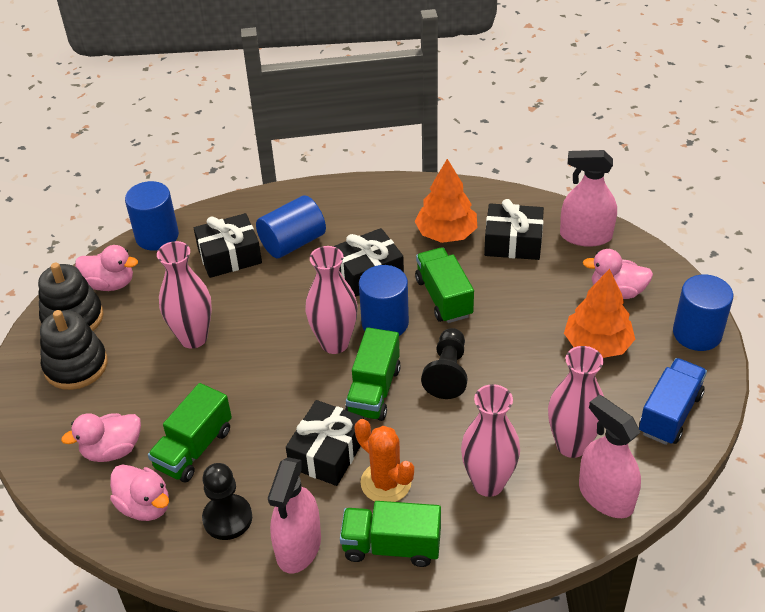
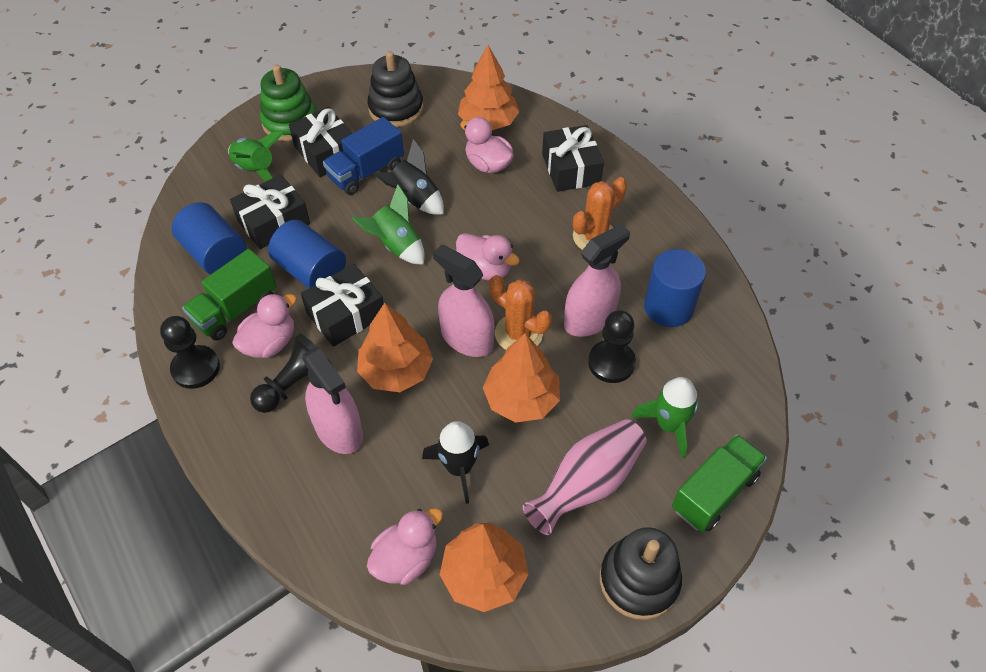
black pawn: [202,463,252,540] [421,328,467,399] = 2 -> [160,316,220,389] [250,333,333,413] [588,310,636,383] = 3
black rocket: none = 0 -> [373,139,444,215] [422,421,489,504] = 2
blue cylinder: [125,181,179,251] [256,195,326,258] [359,265,409,336] [673,274,733,351] = 4 -> [172,202,247,275] [268,220,346,288] [644,249,706,327] = 3
green rocket: none = 0 -> [228,132,284,182] [352,184,425,265] [631,377,699,458] = 3
green stacking toy: none = 0 -> [260,65,316,141] = 1
green truck: [148,383,232,482] [340,501,441,567] [345,327,401,421] [415,248,474,323] = 4 -> [182,249,277,341] [672,434,767,532] = 2
orange cactus: [354,419,414,502] = 1 -> [489,275,552,350] [573,177,627,250] = 2
orange tree: [414,159,478,243] [564,269,635,358] = 2 -> [357,303,433,392] [440,523,529,612] [458,45,520,130] [483,333,560,423] = 4
pink vase: [157,241,212,349] [305,246,358,354] [461,384,520,497] [548,346,604,458] = 4 -> [523,419,647,535] = 1

